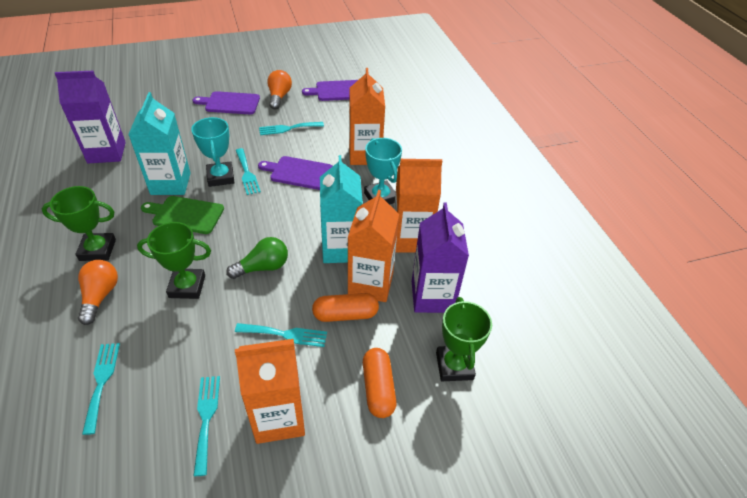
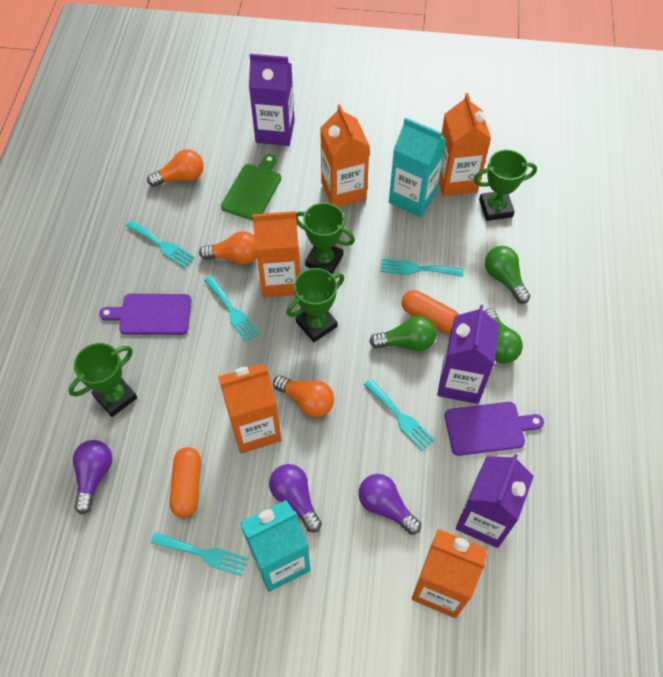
green light bulb: [226,237,288,279] = 1 -> [369,316,436,351] [484,309,523,363] [485,246,530,304] = 3
green trophy: [42,186,116,261] [137,222,211,299] [436,297,492,381] = 3 -> [69,343,137,417] [287,268,344,342] [296,203,355,274] [473,149,537,221] = 4
orange carton: [235,339,305,444] [348,190,399,302] [349,68,385,165] [394,159,442,253] = 4 -> [218,363,282,454] [252,210,300,298] [320,104,370,207] [411,529,487,618] [439,93,491,196] = 5
orange light bulb: [78,260,118,325] [267,70,292,109] = 2 -> [147,149,204,187] [199,231,257,265] [273,375,334,417] = 3
purple carton: [55,71,126,164] [412,202,469,313] = 2 -> [249,54,295,146] [437,305,500,404] [456,454,534,548] = 3
purple cutting board: [192,91,260,114] [258,156,333,190] [302,80,358,101] = 3 -> [99,294,191,335] [445,402,544,456] = 2
purple light bulb: none = 0 -> [73,440,113,515] [269,464,322,532] [358,474,421,535] = 3
turquoise trophy: [191,117,235,187] [364,138,402,205] = 2 -> none = 0

